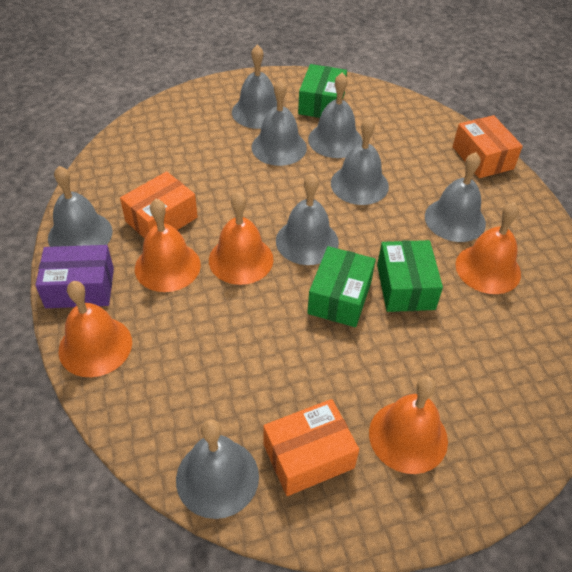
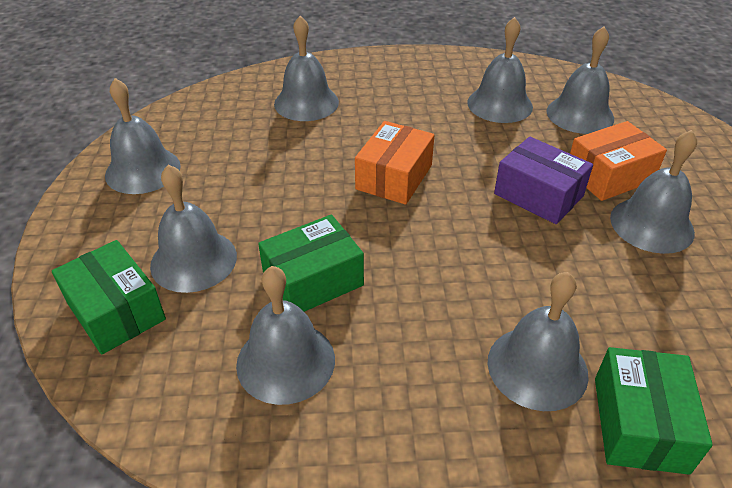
orange bell: [59,281,132,377] [135,199,201,292] [209,192,274,285] [369,376,448,474] [456,202,521,294] = 5 -> none = 0
orange box: [120,171,198,238] [263,399,359,496] [453,115,523,178] = 3 -> [355,121,434,205] [570,121,667,201] = 2

